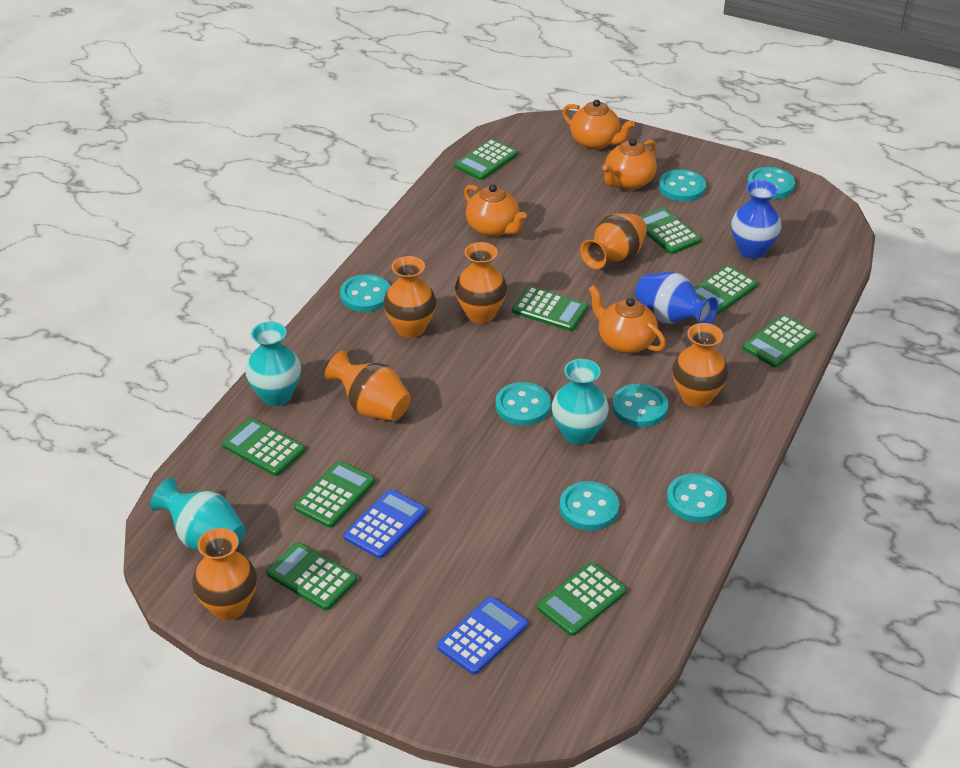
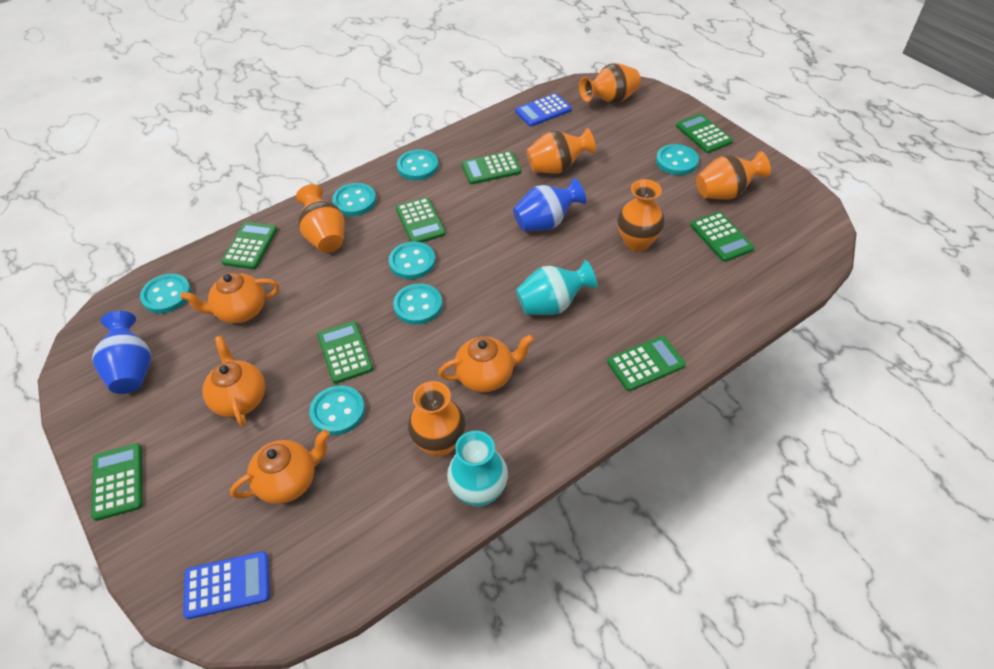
green calculator: [222,418,305,476] [266,542,357,610] [294,461,375,528] [454,139,518,180] [512,286,588,331] [537,562,627,636] [640,208,701,254] [694,265,758,315] [743,315,816,368] = 9 -> [91,443,143,521] [221,222,277,269] [317,321,373,384] [396,197,446,242] [462,151,521,184] [607,336,686,391] [676,114,733,153] [690,212,754,262] = 8
turquoise vase: [150,478,245,551] [245,322,301,406] [552,359,609,445] = 3 -> [447,431,508,507] [516,260,597,315] = 2

